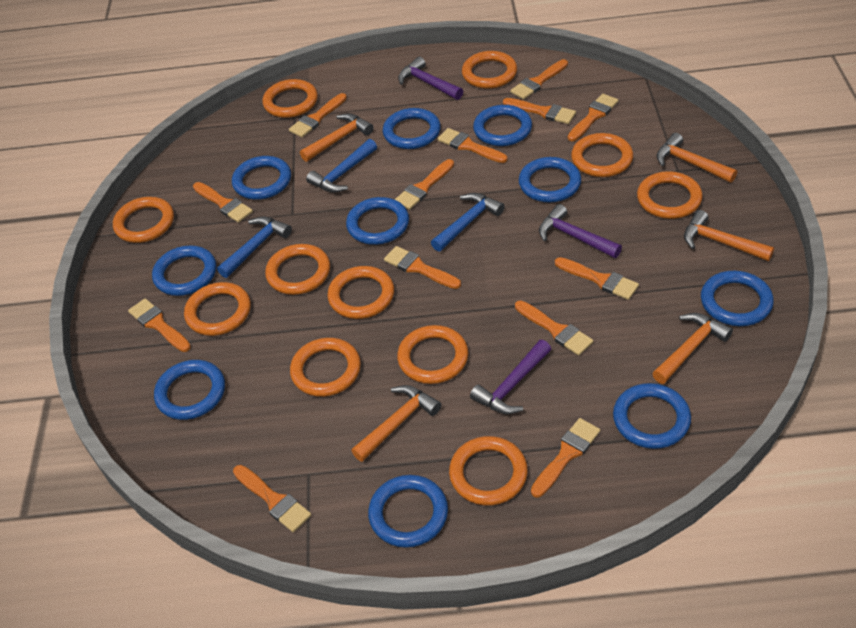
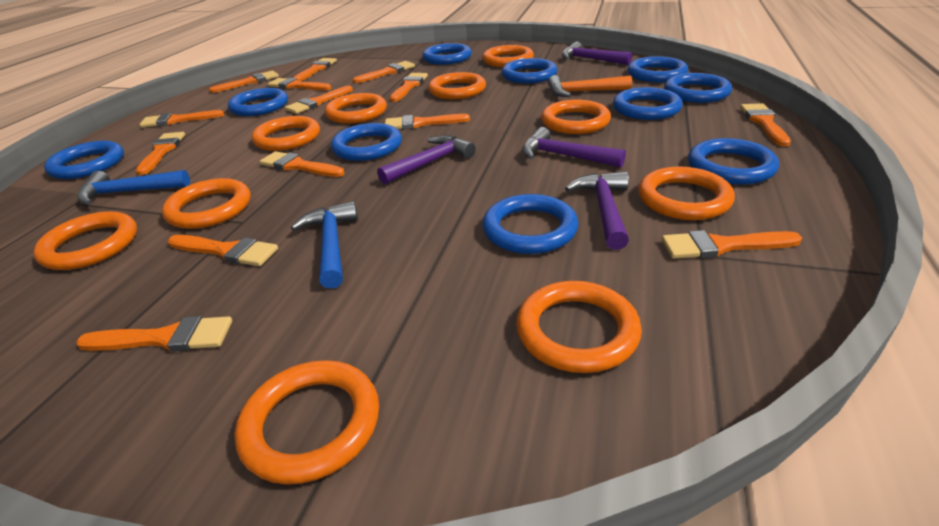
blue hammer: [217,216,292,278] [306,139,377,193] [431,193,505,252] = 3 -> [77,170,190,205] [291,201,358,289] = 2
orange brush: [128,298,191,352] [193,182,253,223] [233,465,311,532] [289,93,347,137] [384,246,461,289] [395,159,454,210] [437,128,507,163] [503,98,576,124] [510,59,568,100] [515,301,593,356] [531,418,600,498] [555,257,639,300] [568,94,618,141] = 13 -> [76,316,232,352] [136,132,185,175] [139,110,224,127] [168,235,278,266] [209,71,279,93] [259,151,344,177] [268,78,331,90] [285,86,353,114] [293,58,337,81] [353,61,415,83] [385,114,470,129] [390,73,428,102] [661,230,802,259] [740,103,791,146] = 14
orange hammer: [300,113,374,162] [351,385,441,462] [652,313,733,384] [656,133,737,183] [684,210,774,261] = 5 -> [548,75,632,97] = 1
orange ring: [113,197,174,243] [184,282,251,336] [263,79,318,118] [265,244,330,295] [290,338,361,397] [327,266,394,319] [397,325,469,384] [449,436,528,506] [462,51,517,89] [571,133,633,177] [637,171,703,219] = 11 -> [33,211,137,270] [162,178,251,229] [234,360,379,485] [251,116,320,151] [325,93,387,124] [428,72,486,99] [482,45,534,67] [516,281,642,373] [541,100,611,134] [638,166,735,220] = 10
purple hammer: [398,57,463,100] [470,340,551,414] [539,204,622,258] = 3 -> [377,135,476,184] [523,127,626,167] [562,41,632,65] [565,171,629,250] = 4

